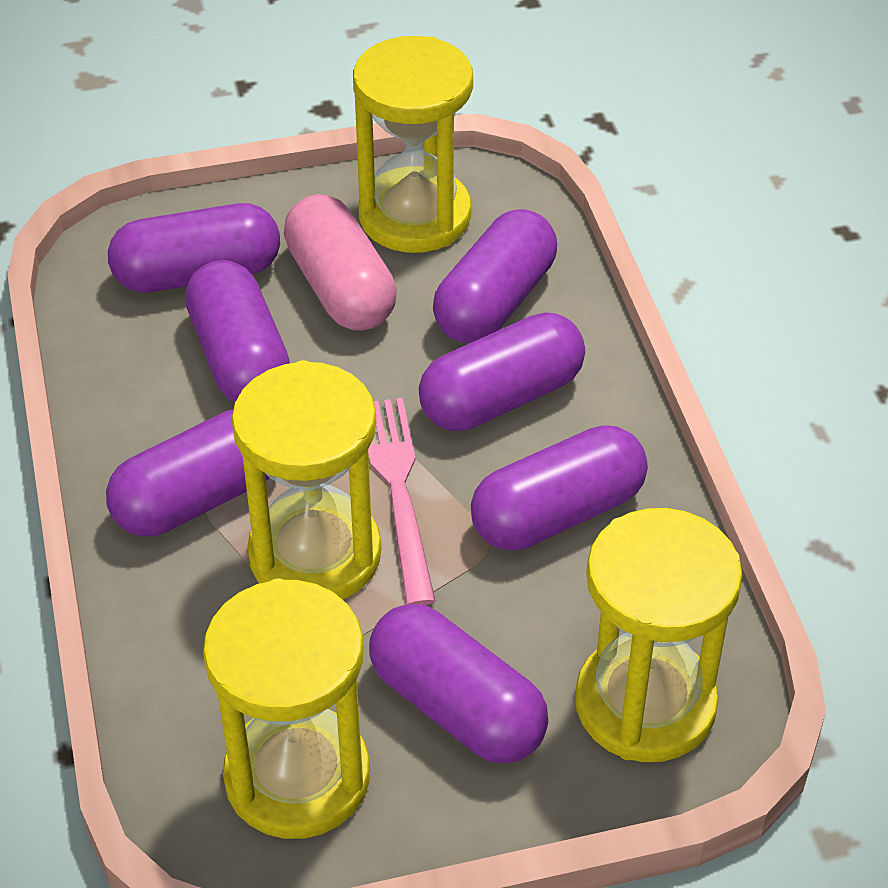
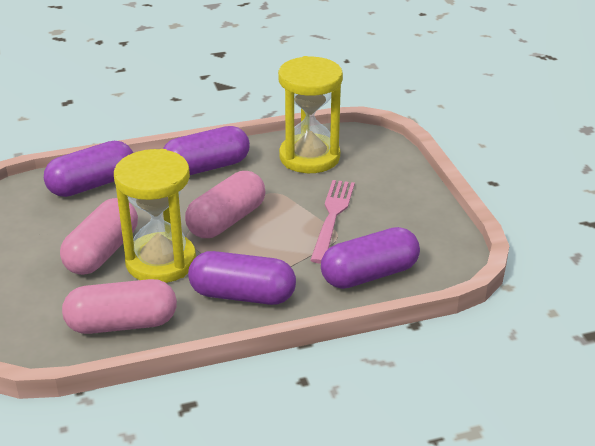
pink capsule: [284,194,397,331] = 1 -> [60,198,138,275] [62,279,177,334] [185,171,265,238] = 3
purple capsule: [106,409,269,536] [108,203,280,293] [185,260,290,402] [369,604,548,764] [419,312,585,431] [433,209,557,343] [471,425,648,550] = 7 -> [44,141,133,197] [163,126,250,175] [188,251,296,305] [321,227,420,289] = 4
yellow hourglass: [203,578,370,839] [231,360,381,600] [353,36,473,253] [575,508,743,762] = 4 -> [114,149,196,283] [278,56,343,173] = 2

